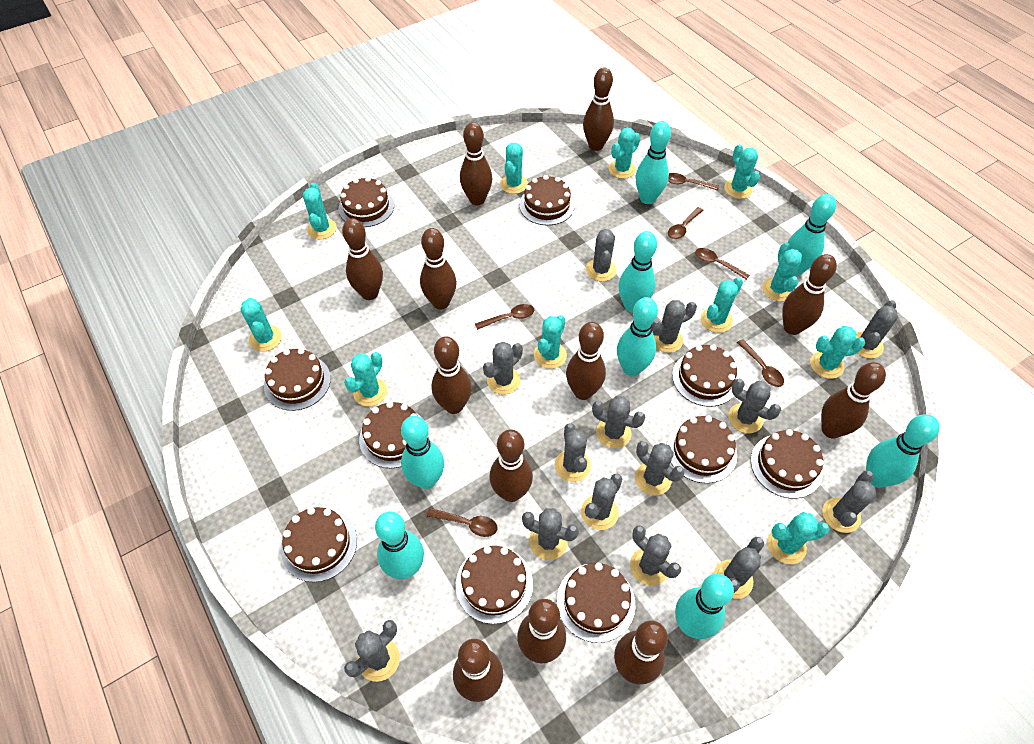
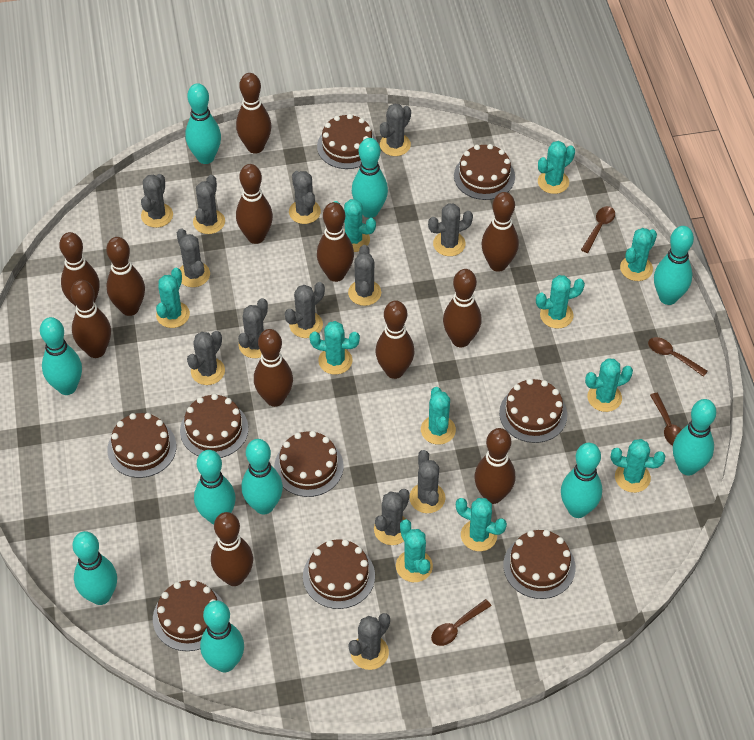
brown cake: [264,348,331,411] [281,507,357,582] [338,177,394,227] [359,401,423,468] [456,546,533,624] [519,175,575,225] [557,563,635,643] [667,416,737,483] [672,345,738,407] [751,429,824,499] = 10 -> [107,413,176,478] [153,580,223,651] [180,394,248,458] [274,431,344,497] [303,539,375,609] [317,114,377,169] [454,144,515,200] [499,378,567,443] [503,530,576,599] = 9
brown spoon: [426,508,498,537] [475,304,534,330] [668,173,719,191] [668,207,704,239] [695,248,750,280] [737,339,784,387] = 6 -> [431,599,491,646] [581,206,615,253] [648,337,708,377] [650,393,681,446] = 4
grey cactus: [344,620,400,682] [483,342,523,395] [522,508,579,560] [555,423,591,482] [581,474,622,530] [586,229,616,281] [592,396,645,448] [630,526,681,586] [635,441,684,496] [652,300,697,353] [714,537,764,599] [728,379,781,433] [822,471,876,533] [856,300,898,358] = 14 -> [141,174,173,228] [177,229,210,287] [187,331,225,385] [193,175,225,234] [238,298,268,358] [285,282,325,338] [289,171,321,224] [348,245,381,306] [348,613,390,670] [374,489,410,545] [380,104,411,156] [409,450,446,513] [428,203,473,256] = 13
turquoise bowling pin: [375,511,424,579] [401,416,444,489] [617,297,658,377] [619,231,657,313] [636,121,671,204] [675,574,734,639] [787,194,836,276] [866,414,940,488] = 8 -> [40,317,82,395] [73,531,117,605] [185,83,221,164] [194,450,236,524] [200,600,244,672] [242,439,283,514] [352,138,388,218] [561,443,602,518] [654,226,694,305] [673,399,716,475] = 10

